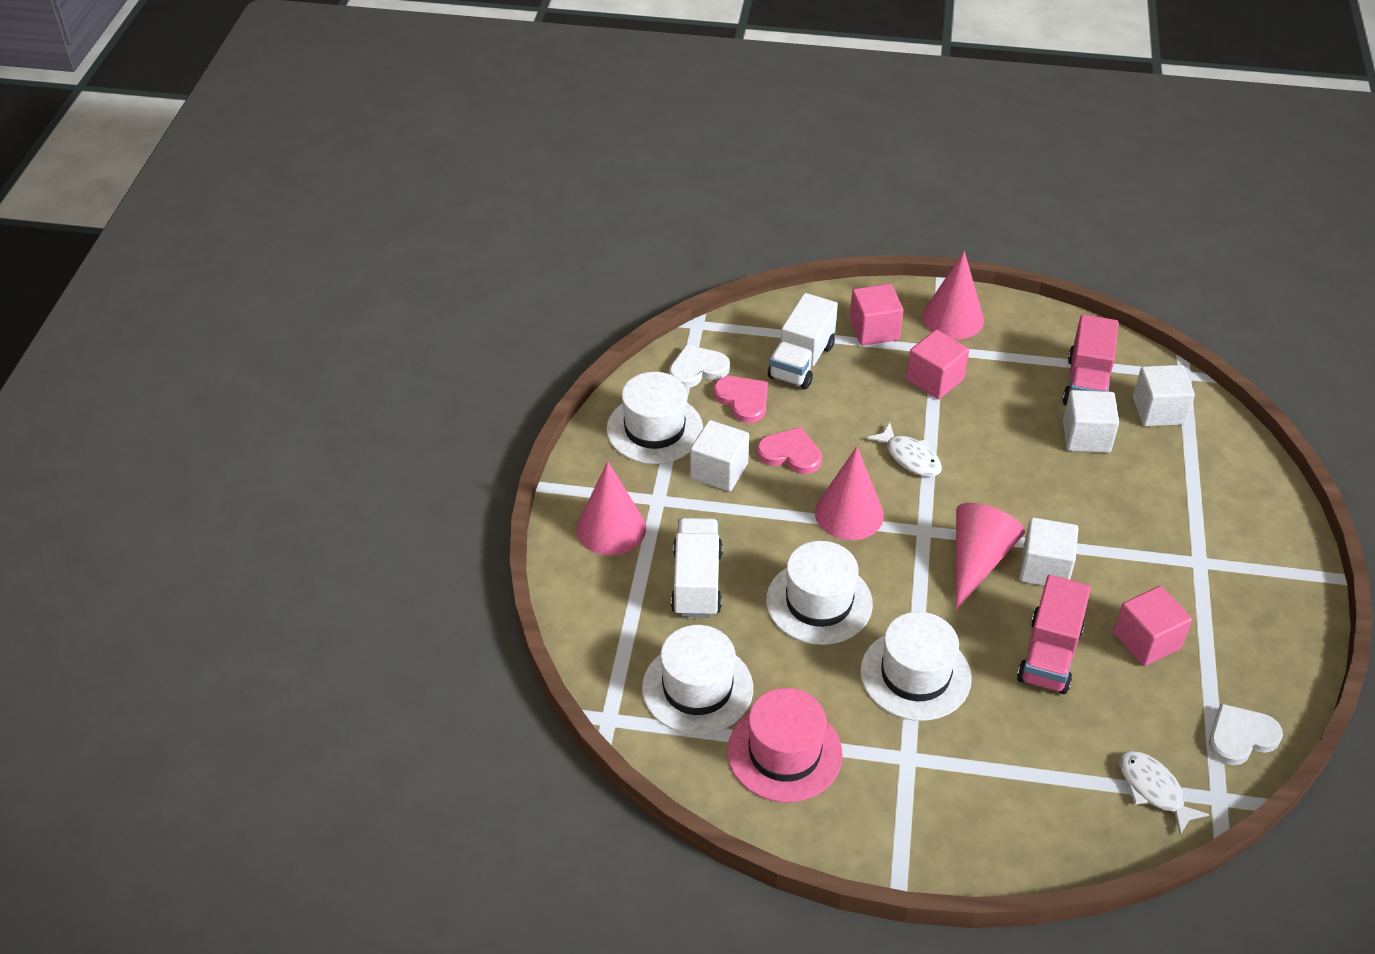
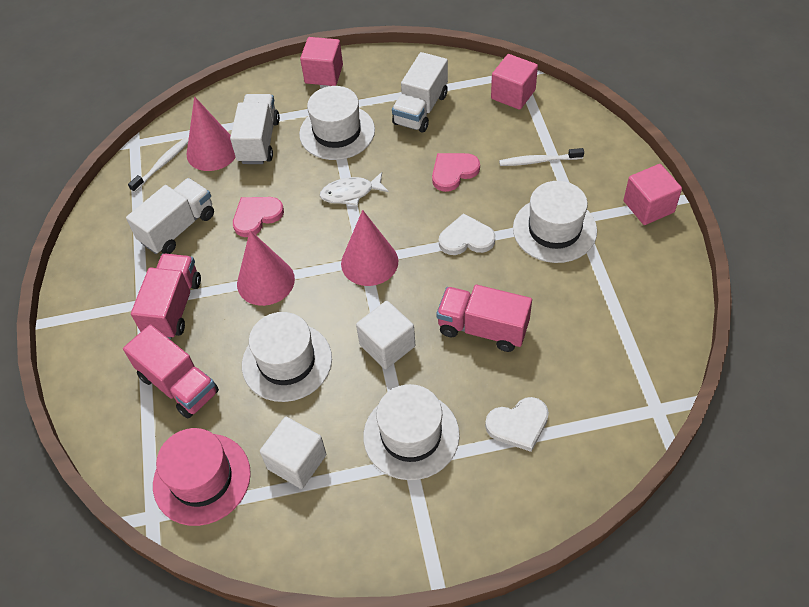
pink cone: [577,461,646,555] [815,446,884,540] [922,251,984,339] [956,503,1025,610] = 4 -> [187,96,236,171] [237,230,295,306] [341,210,399,286] = 3
pink truck: [1017,575,1091,694] [1062,315,1119,405] = 2 -> [123,325,219,418] [131,253,201,339] [436,285,532,352] = 3
white cube: [690,420,749,492] [1020,517,1079,586] [1063,390,1119,453] [1133,365,1195,426] = 4 -> [260,417,326,489] [356,301,415,369] = 2
white fish: [867,423,942,477] [1120,751,1209,835] = 2 -> [320,172,389,206] = 1
white toothbrush: none = 0 -> [128,137,189,192] [499,148,584,166] = 2
white truck: [671,518,723,617] [768,293,838,389] = 2 -> [126,178,214,254] [230,94,280,164] [392,52,448,133] = 3

